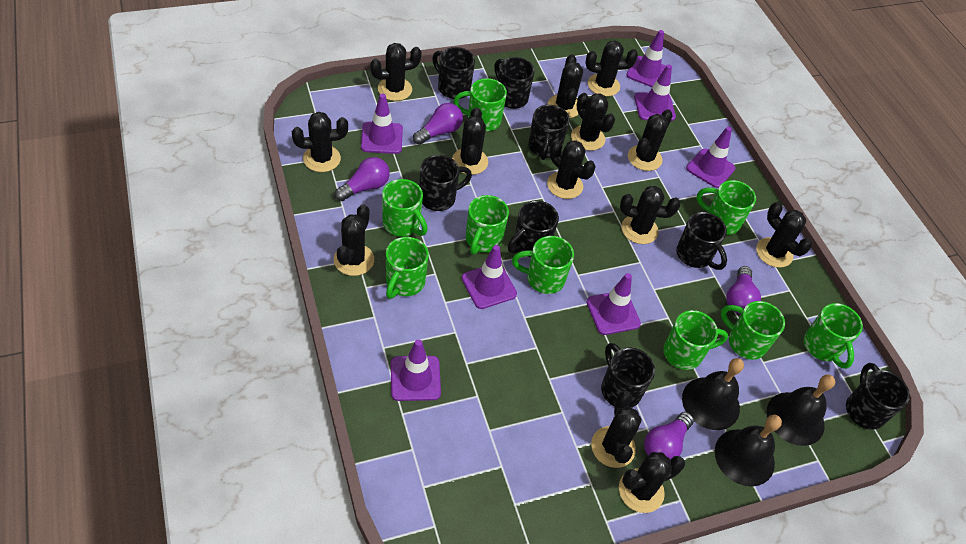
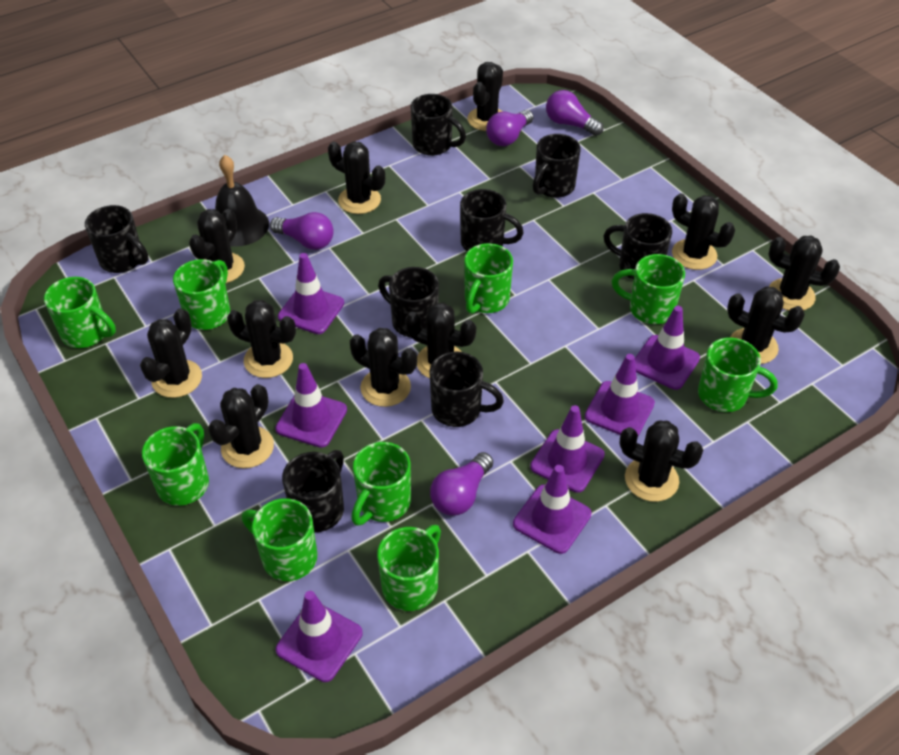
black bell: [682,358,744,430] [715,415,782,487] [767,375,835,446] = 3 -> [215,155,269,247] = 1
black cactus: [292,112,348,172] [334,204,374,276] [370,43,422,101] [452,107,488,175] [547,140,595,199] [548,54,583,118] [571,93,615,151] [586,41,638,96] [591,391,642,468] [619,452,685,513] [620,186,680,244] [628,109,673,171] [756,202,812,268] = 13 -> [140,308,202,398] [189,209,245,283] [208,384,274,468] [227,300,296,378] [328,141,385,214] [350,328,417,407] [405,303,476,378] [467,62,503,131] [620,420,703,502] [672,193,735,270] [727,287,805,364] [769,236,840,311] = 12

